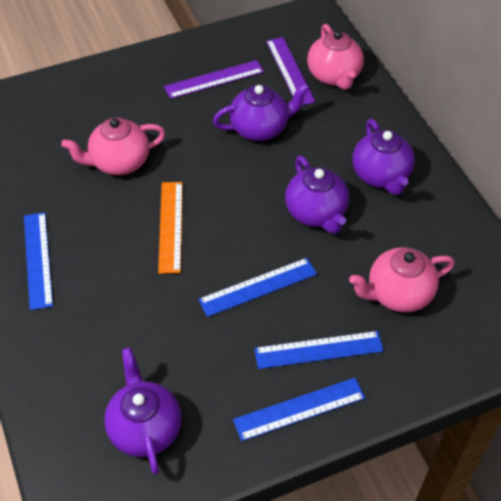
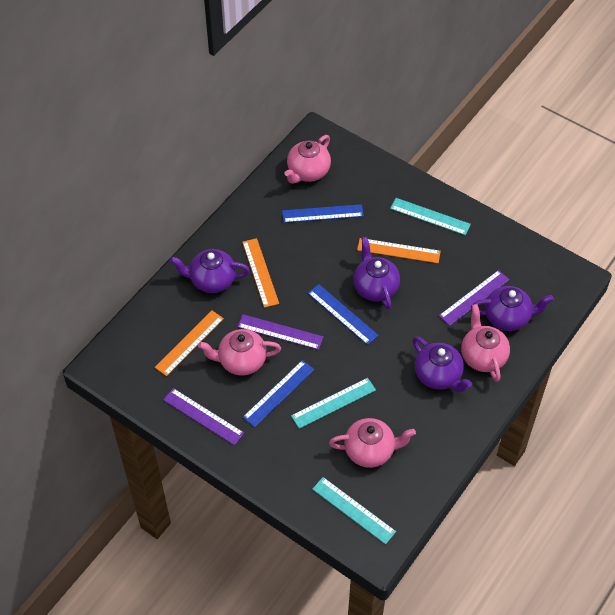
blue ruler: [24,212,53,310] [198,258,317,317] [233,378,365,441] [254,331,384,369] = 4 -> [243,360,314,427] [282,204,364,223] [308,284,379,345] = 3
orange ruler: [158,182,183,274] = 1 -> [155,310,224,376] [242,238,279,308] [357,238,441,263] = 3
pink teapot: [61,117,165,175] [307,24,364,90] [349,248,455,312] = 3 -> [198,329,281,376] [284,135,331,183] [329,418,416,468] [461,304,510,382] = 4
purple ruler: [164,60,264,99] [266,37,316,105] = 2 -> [163,388,244,445] [237,314,323,350] [439,270,510,326] = 3
turquoise ruler: none = 0 -> [291,378,376,429] [312,477,396,544] [390,198,471,235] = 3

